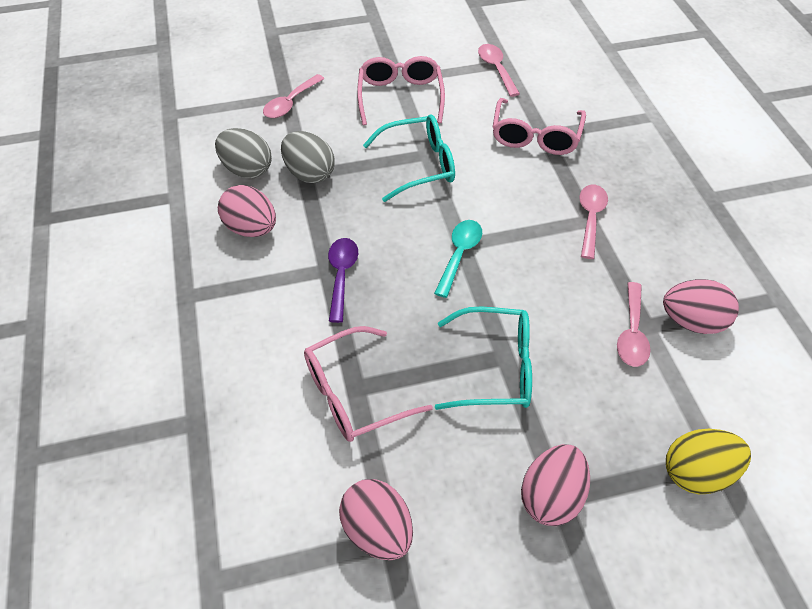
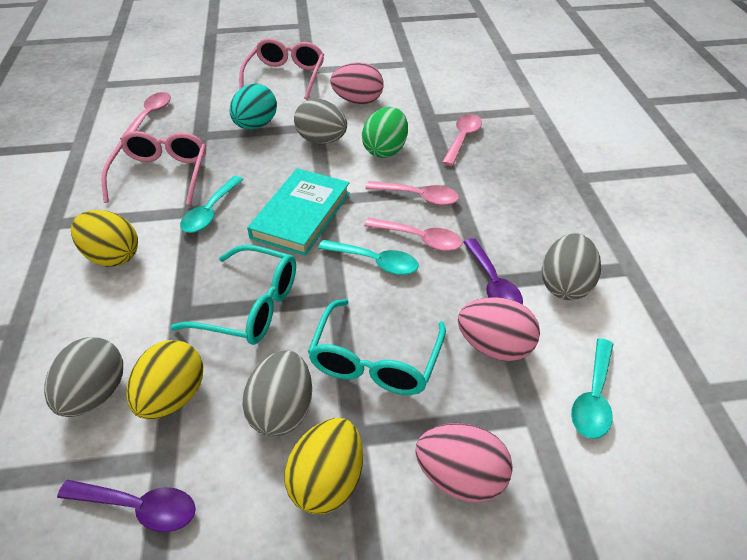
green egg: none = 0 -> [362,107,408,158] = 1
grey egg: [215,128,272,178] [281,131,335,183] = 2 -> [44,337,123,417] [242,350,312,436] [294,99,347,144] [542,233,601,300] = 4
pink egg: [218,185,276,237] [339,479,413,560] [521,444,590,526] [663,279,739,334] = 4 -> [330,62,384,105] [415,423,513,503] [458,297,540,361] = 3
pink glasses: [304,326,433,442] [357,56,445,125] [493,98,586,155] = 3 -> [101,131,206,205] [239,38,324,99] = 2
purple spoon: [328,238,358,323] = 1 -> [57,480,196,532] [463,238,523,304] = 2
turquoise book: none = 0 -> [247,168,350,256] = 1
turquoise egg: none = 0 -> [229,84,277,129] = 1
turquoise spoon: [434,220,482,298] = 1 -> [180,176,244,233] [318,240,419,275] [571,338,613,439] = 3
yellow egg: [666,429,751,494] = 1 -> [71,210,138,267] [126,340,203,420] [285,418,363,514] = 3

